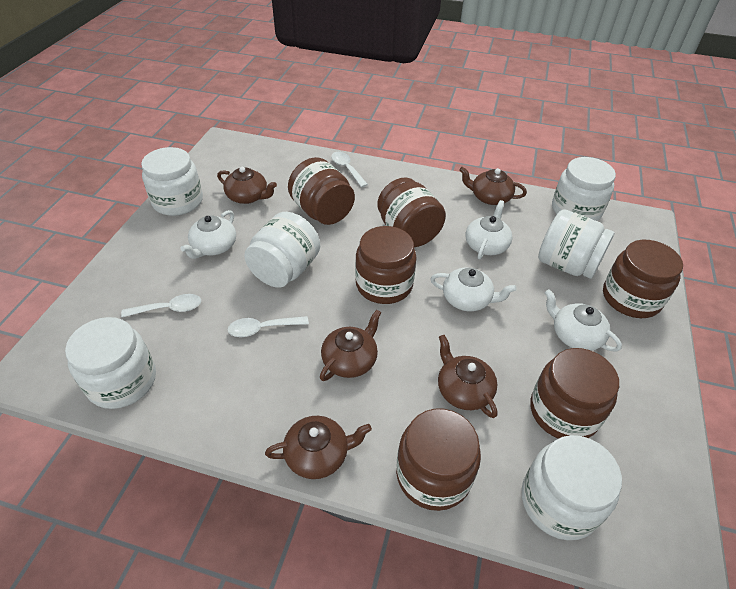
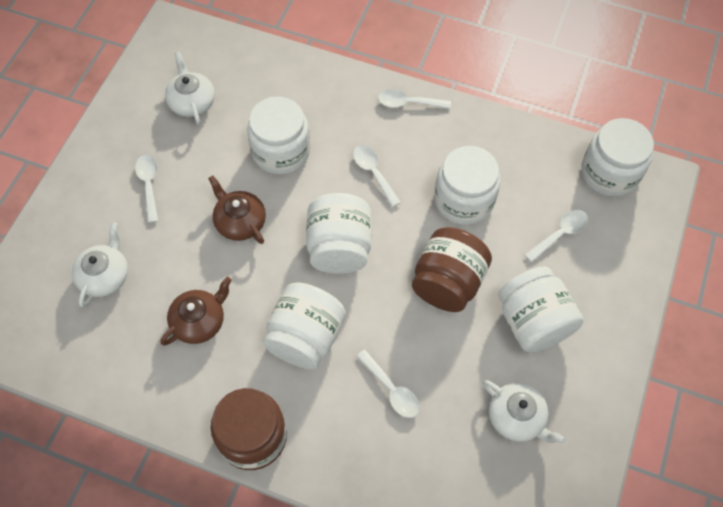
brown jar: [288,157,355,225] [355,226,417,304] [377,177,446,247] [396,409,481,511] [530,348,619,439] [603,240,683,318] = 6 -> [211,388,287,470] [412,227,492,312] = 2
brown teapot: [217,167,277,204] [265,416,372,479] [320,310,382,381] [438,335,497,418] [459,167,527,205] = 5 -> [160,277,232,346] [208,175,266,244] = 2
white spoon: [121,294,201,317] [228,316,309,337] [331,152,368,187] = 3 -> [135,155,158,223] [353,145,401,207] [356,350,420,418] [378,90,451,109] [525,210,588,262] = 5
white teapot: [181,210,236,259] [431,268,517,311] [465,200,513,259] [544,289,622,351] = 4 -> [72,223,128,308] [165,52,215,125] [483,380,566,444] = 3

